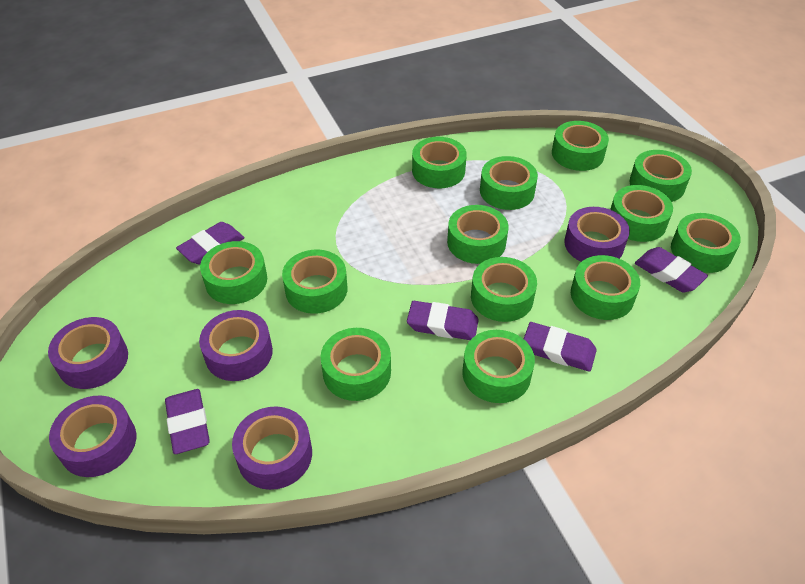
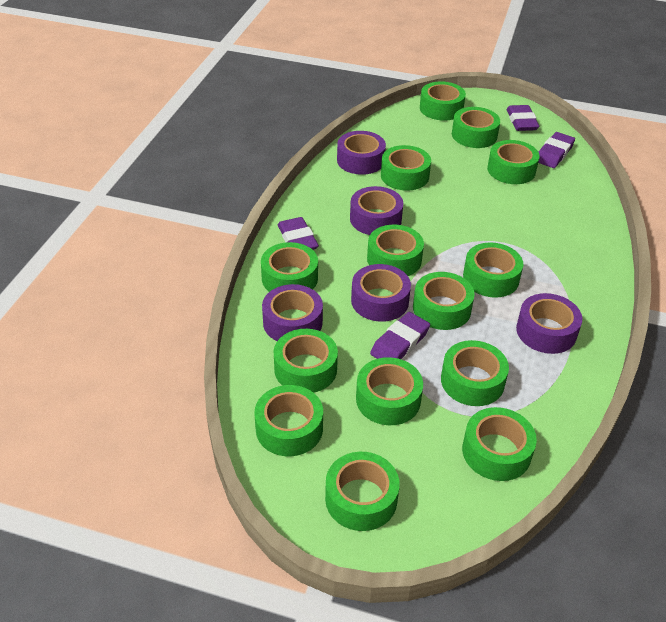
green tape: [200,241,267,304] [282,249,347,314] [320,328,391,401] [412,137,467,188] [447,205,509,264] [462,330,535,403] [471,257,537,322] [480,156,538,210] [552,121,609,171] [571,255,640,320] [610,185,673,242] [630,150,692,202] [671,213,741,273] = 13 -> [254,385,323,456] [261,242,318,292] [274,329,338,393] [325,452,400,531] [356,357,423,425] [367,225,424,276] [381,145,431,191] [413,272,475,330] [420,81,466,121] [441,340,509,406] [452,107,500,148] [462,407,537,481] [463,242,523,298] [487,140,540,184] = 14
purple eraser: [165,389,210,454] [176,222,245,265] [407,301,479,340] [524,322,597,372] [635,247,708,293] = 5 -> [277,217,319,250] [370,312,430,359] [507,105,539,131] [538,132,575,168] = 4

